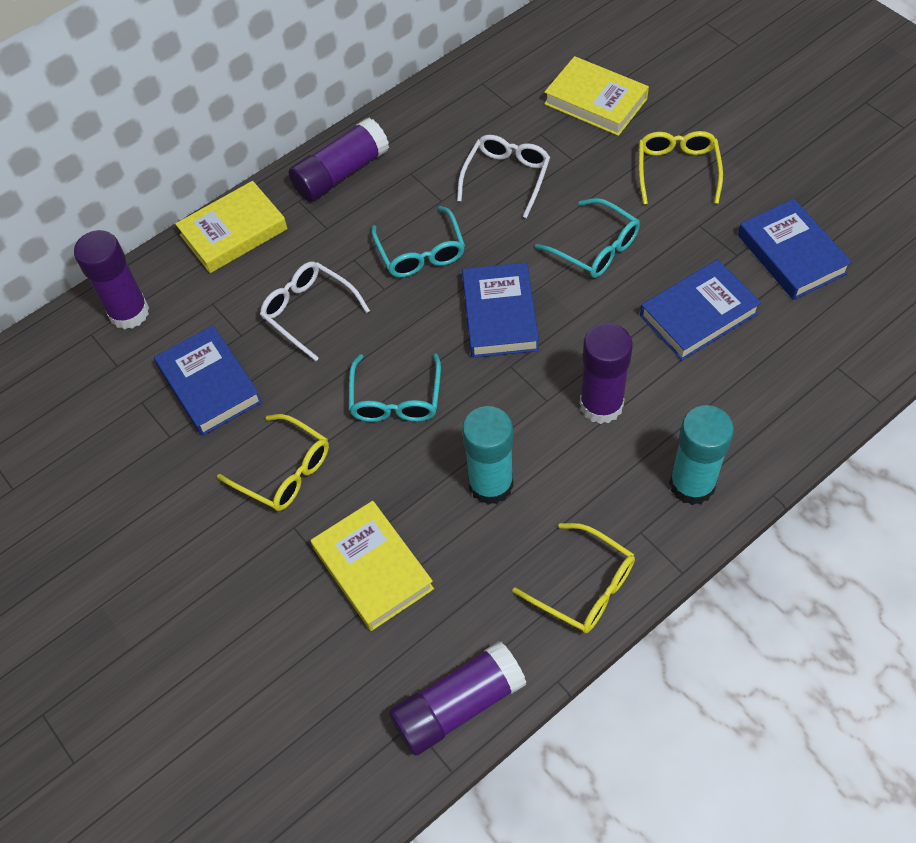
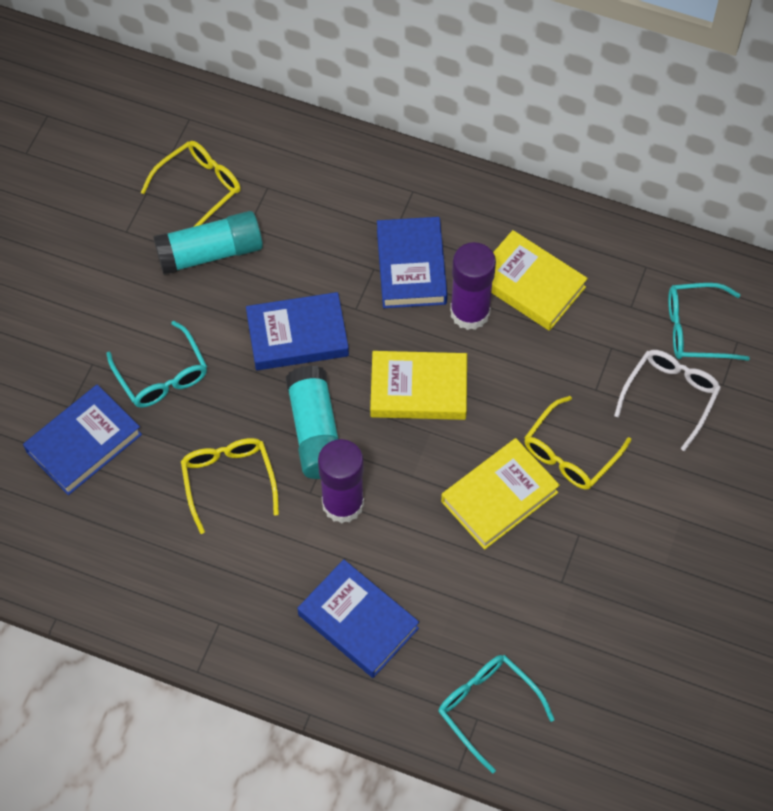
purple glue stick: [74,230,149,330] [289,118,389,202] [389,641,526,756] [580,323,633,424] = 4 -> [318,439,364,523] [450,242,496,330] = 2
white glasses: [260,261,370,361] [457,135,550,218] = 2 -> [614,350,721,451] = 1

